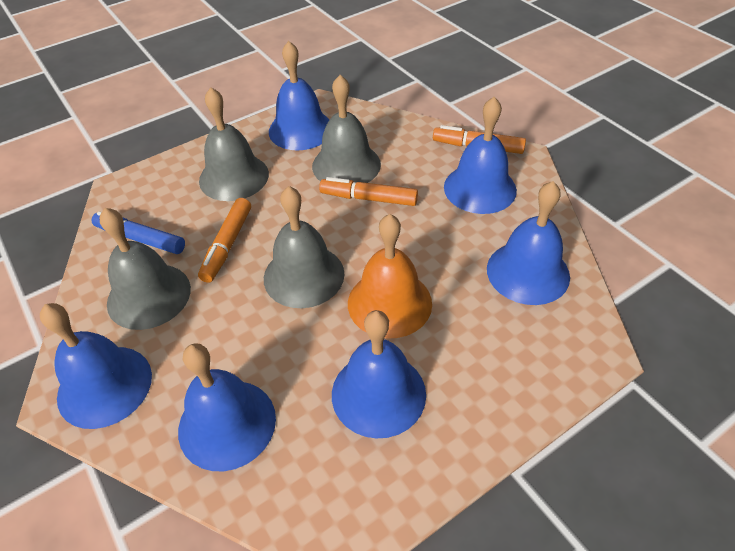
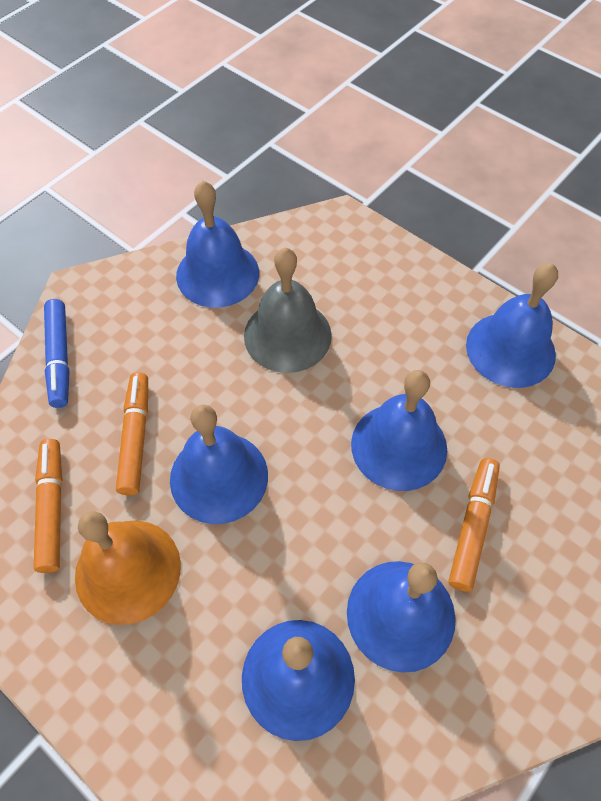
grey bell: [100,208,191,330] [199,87,269,201] [264,186,345,308] [312,75,381,183] = 4 -> [244,248,332,373] = 1

